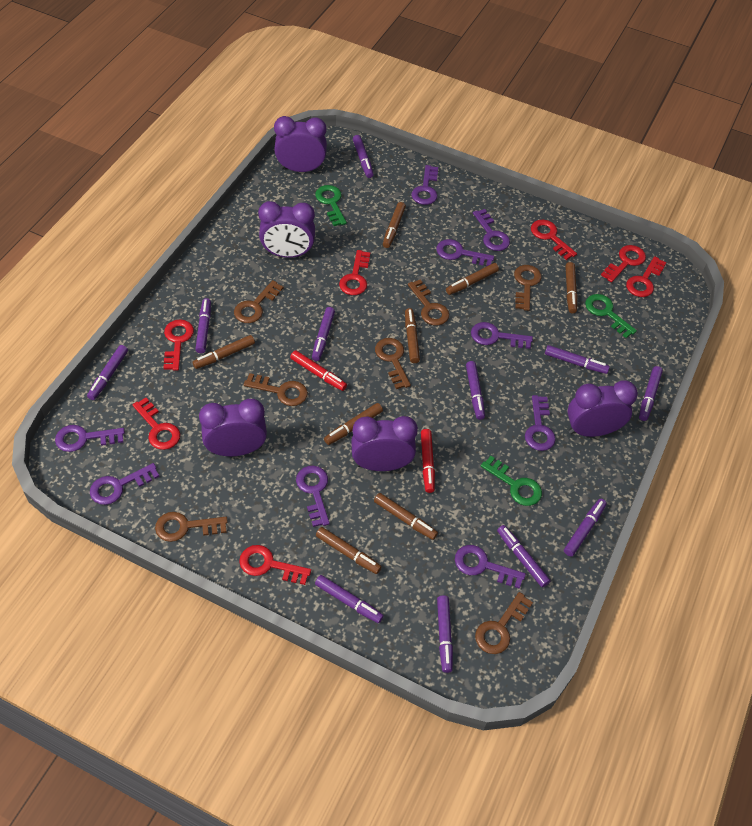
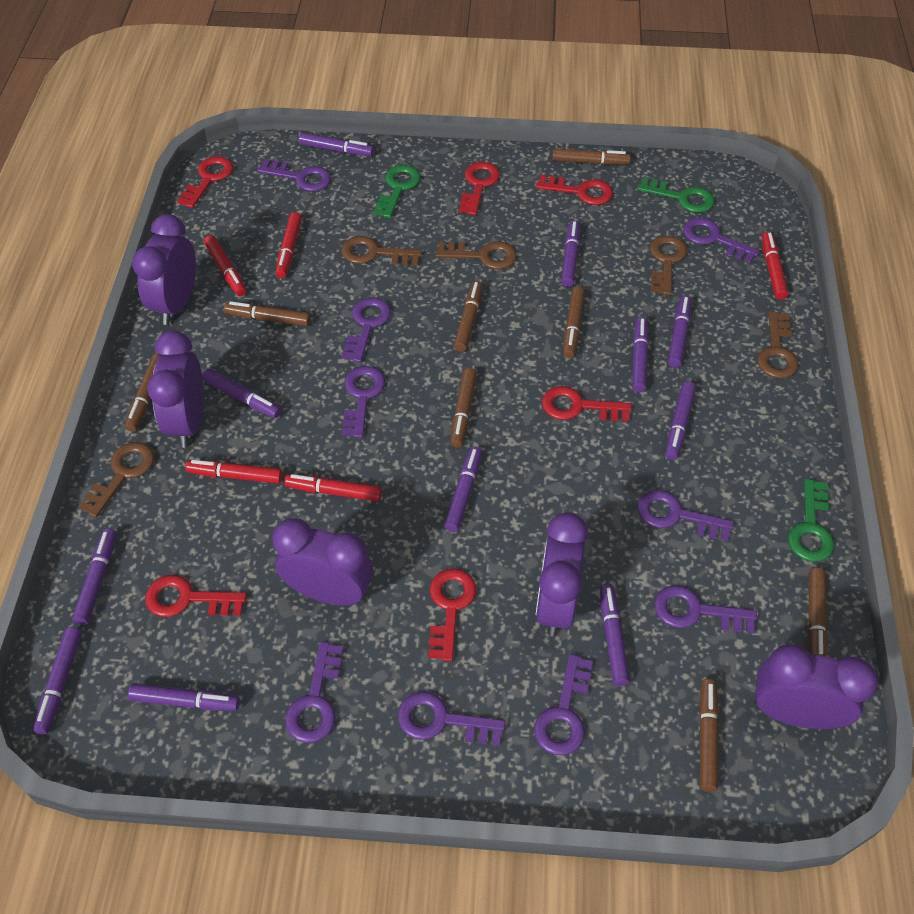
brown key: [155,512,228,542] [234,280,283,323] [243,373,308,406] [375,338,411,389] [408,280,449,325] [475,592,533,654] [514,265,541,311] = 7 -> [78,442,155,518] [342,236,422,266] [436,241,517,269] [650,235,687,295] [757,311,798,378] = 5
red key: [132,398,180,450] [163,319,194,371] [239,545,311,585] [339,250,370,295] [531,220,577,260] [601,245,646,283] [626,256,666,297] = 7 -> [145,575,247,617] [177,156,233,208] [428,568,476,662] [459,162,500,215] [536,175,613,205] [542,386,632,422] = 6
red marker: [290,350,347,391] [421,429,435,493] = 2 -> [185,460,283,484] [204,235,246,296] [275,212,302,278] [284,474,382,501] [761,232,788,300] = 5

